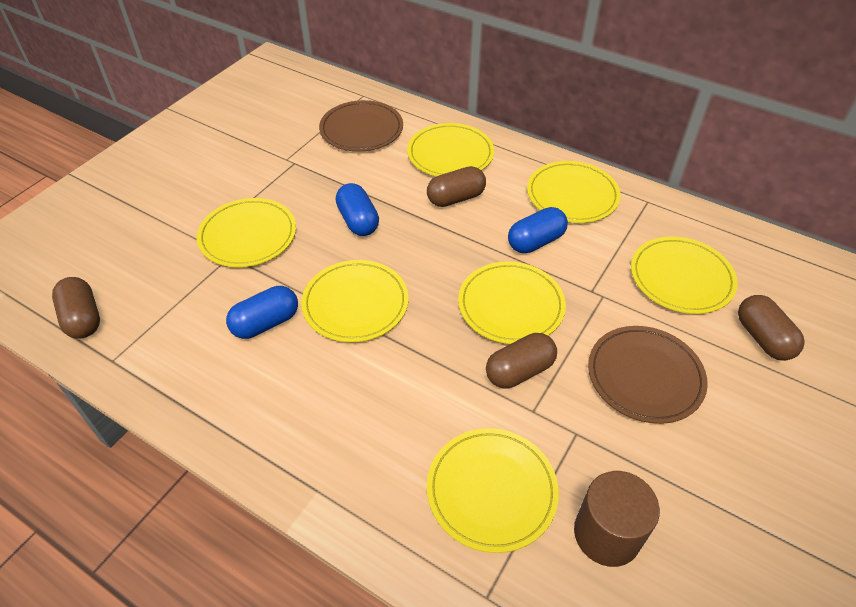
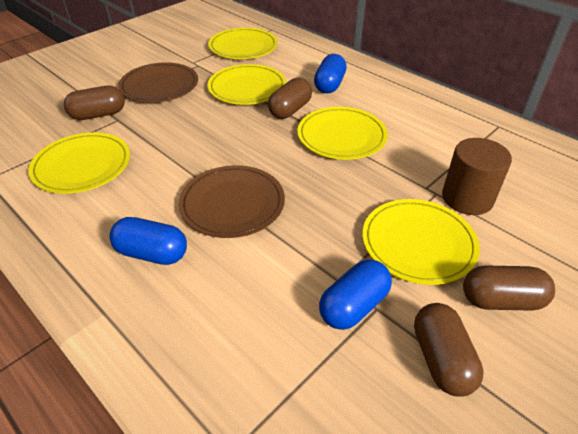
yellow plate: [197,198,296,267] [301,260,409,342] [407,123,494,176] [427,428,559,553] [458,261,566,344] [527,161,621,223] [631,236,738,314] = 7 -> [28,132,130,194] [207,64,286,105] [208,28,278,59] [297,107,388,160] [362,199,480,285] = 5

